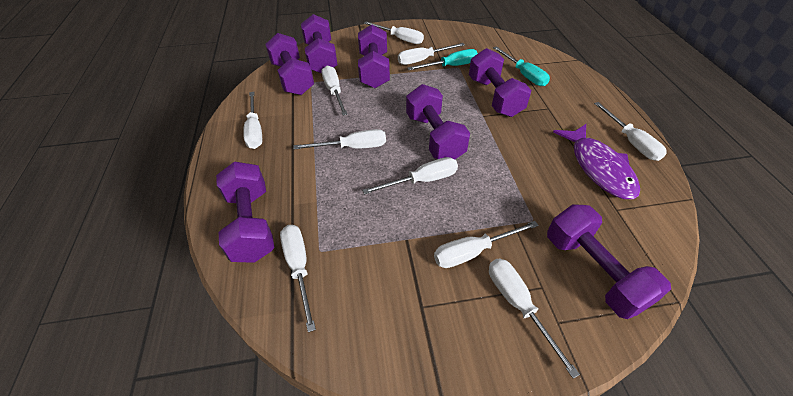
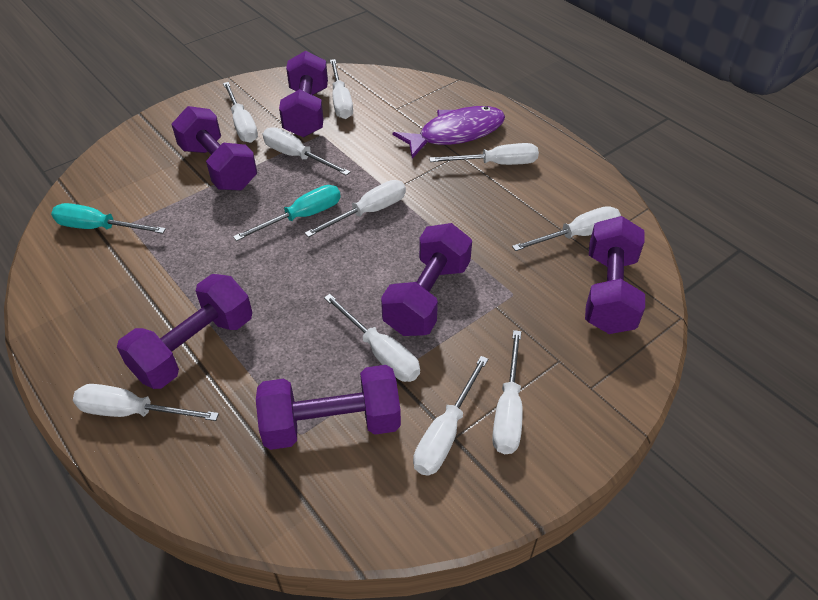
purple dumbbell: [216,162,274,263] [265,33,314,95] [301,14,338,74] [358,24,390,88] [406,84,470,159] [469,48,531,117] [547,204,671,319] = 7 -> [117,274,252,389] [171,106,257,191] [256,365,401,450] [279,51,328,137] [381,223,472,336] [585,216,645,334] = 6

